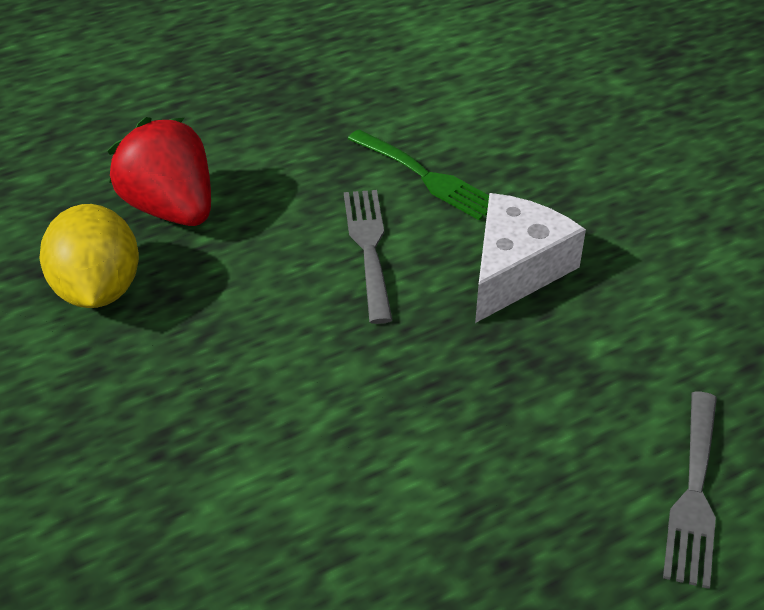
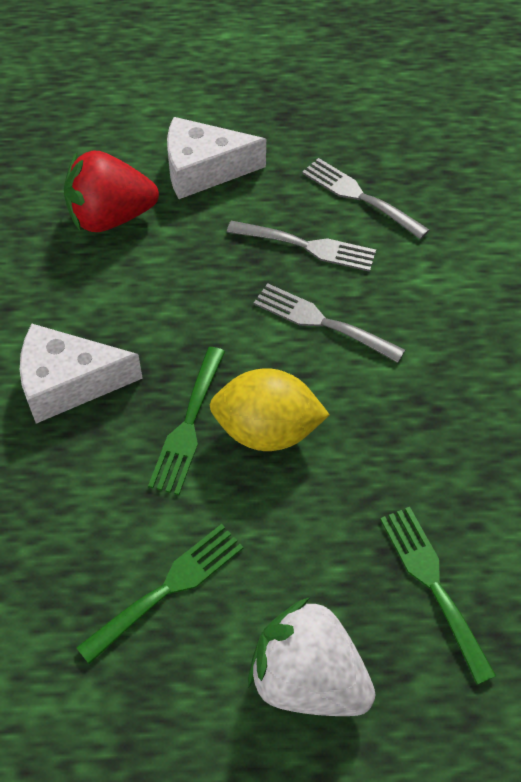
green fork: [348,129,489,221] = 1 -> [76,524,243,664] [148,347,225,495] [380,507,496,685] = 3
grey fork: [344,190,392,324] [663,391,717,589] = 2 -> [227,221,376,272] [254,283,405,363] [302,158,429,239] = 3
white cheese: [475,193,586,323] = 1 -> [20,324,143,424] [167,117,266,199] = 2
white strawberry: none = 0 -> [248,597,375,716] = 1

